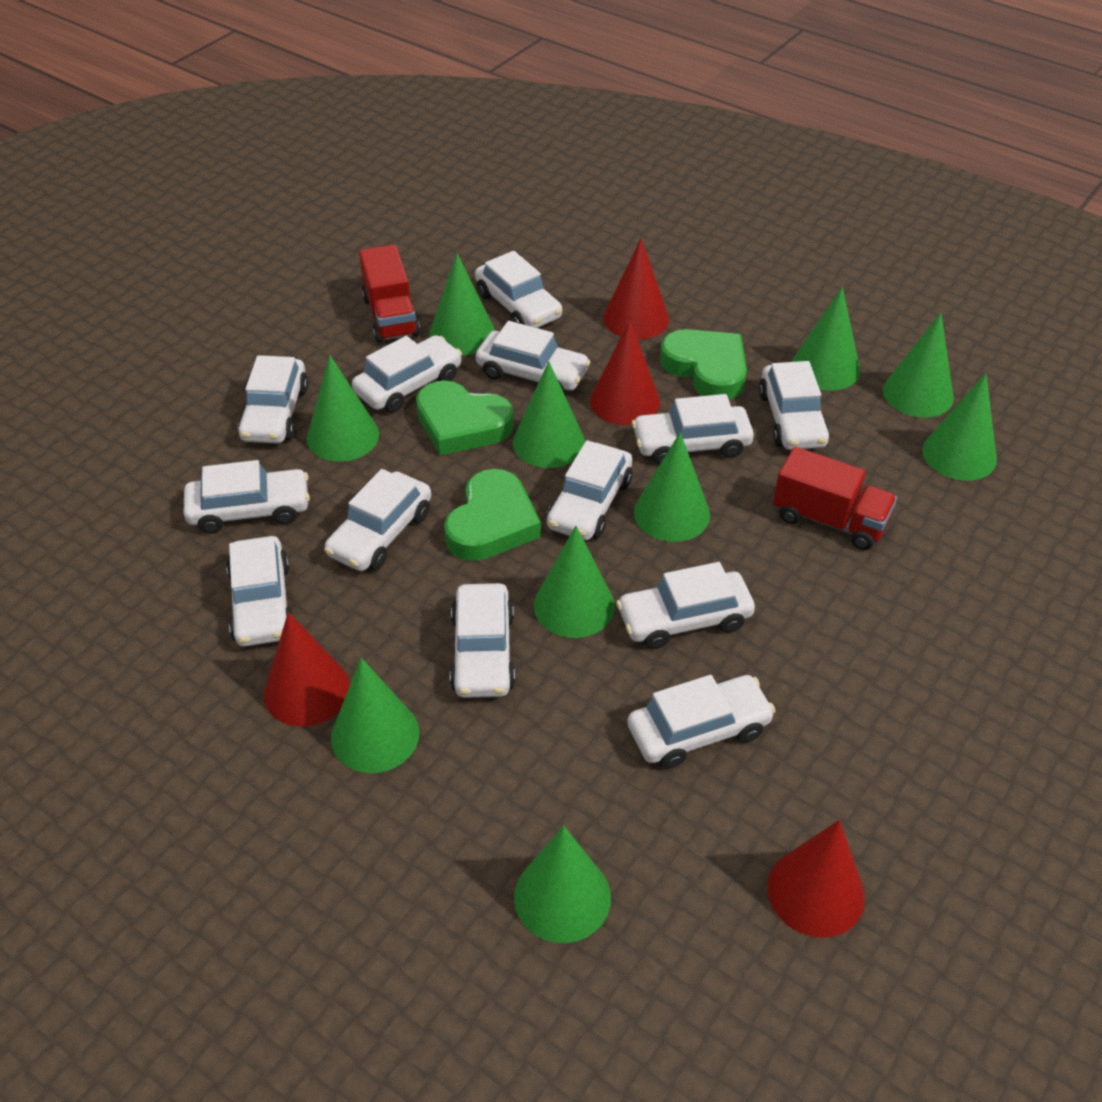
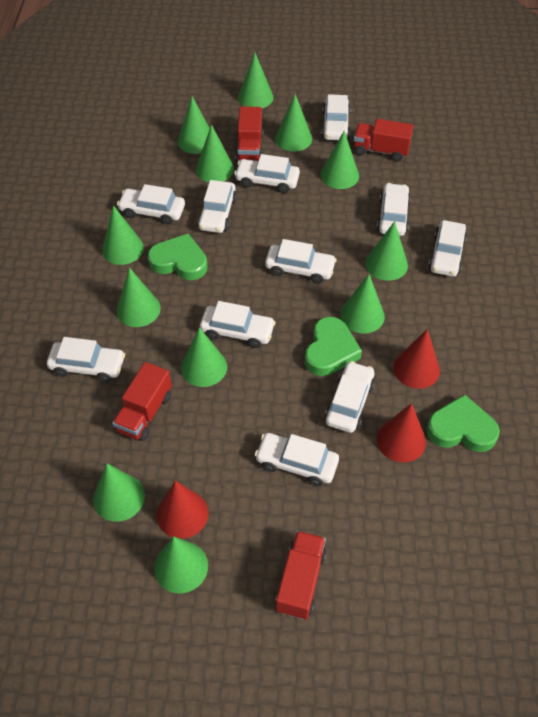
green cone: [307,355,379,462] [331,658,419,773] [429,253,495,355] [513,361,585,468] [514,825,611,943] [534,526,615,638] [634,432,710,542] [792,287,860,391] [883,313,954,418] [922,373,997,481] = 10 -> [93,463,145,522] [102,205,144,265] [116,267,161,327] [154,536,208,593] [178,96,210,154] [181,327,227,387] [196,125,234,182] [238,53,273,108] [275,94,312,152] [321,131,359,189] [340,274,385,333] [366,221,408,281] = 12
red cone: [264,612,350,727] [590,320,660,425] [603,238,669,339] [767,820,865,938] = 4 -> [156,481,209,539] [377,403,426,463] [393,329,440,389] = 3
red truck: [359,244,420,343] [773,447,897,550] = 2 -> [112,362,172,441] [236,106,264,163] [275,531,327,619] [354,119,413,161] = 4
white car: [183,460,310,533] [226,536,294,647] [238,355,308,444] [324,469,431,571] [352,335,462,413] [450,583,515,698] [475,251,562,328] [476,321,591,393] [547,440,632,540] [616,562,755,649] [627,675,775,769] [632,394,754,465] [759,361,830,450] = 13 -> [47,337,125,382] [117,184,185,225] [198,180,237,233] [200,301,275,348] [234,154,300,193] [255,433,339,486] [265,239,337,284] [321,94,351,140] [325,361,375,433] [377,183,411,236] [428,220,467,277] = 11

